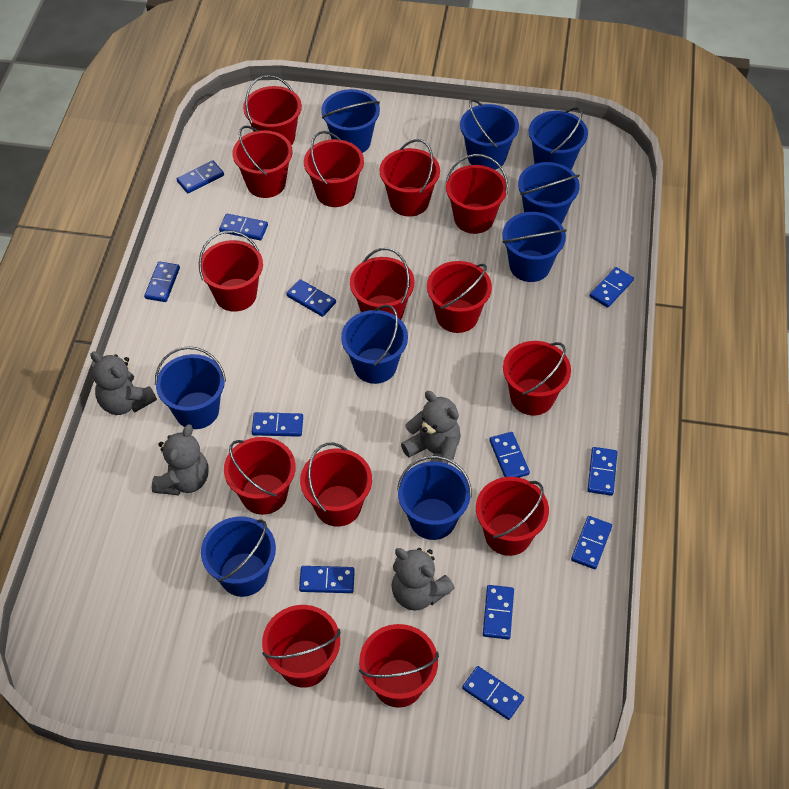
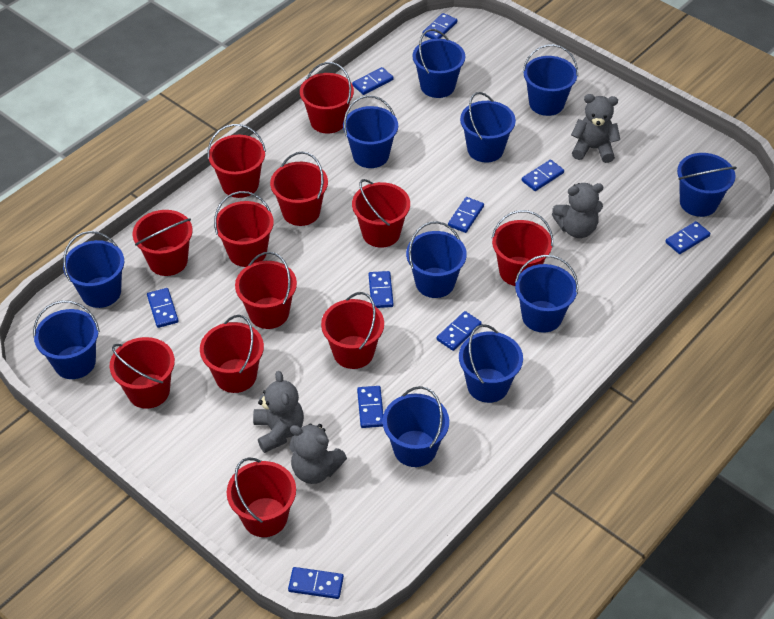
blue bucket: [155,346,226,429] [201,517,276,597] [321,89,380,153] [341,305,408,384] [397,456,472,540] [460,99,519,170] [503,212,567,282] [518,162,580,224] [529,107,588,170] = 9 -> [33,300,100,379] [63,231,124,308] [343,95,398,168] [383,386,449,467] [406,221,467,298] [413,29,465,98] [459,324,523,403] [460,92,516,162] [515,255,578,333] [523,44,578,116] [677,153,737,217] = 11
blue domino: [144,261,180,302] [177,160,224,193] [219,214,268,240] [252,412,303,437] [286,279,336,317] [299,566,355,593] [462,666,524,720] [483,585,514,639] [489,432,530,478] [571,516,612,569] [588,447,617,496] [590,267,634,308] = 12 -> [147,288,179,328] [288,567,344,599] [352,67,393,95] [357,386,383,428] [369,271,394,308] [423,13,457,39] [437,311,482,351] [448,197,484,233] [522,160,564,191] [665,221,710,254] = 10
red bucket: [199,231,263,312] [224,437,296,515] [232,126,293,198] [243,75,302,146] [262,605,340,688] [300,443,372,527] [304,131,364,207] [350,248,415,320] [359,624,439,708] [380,139,440,216] [427,261,492,333] [446,154,508,234] [476,477,549,556] [503,341,571,415] = 14 -> [110,337,175,409] [133,210,192,276] [200,315,264,393] [208,124,266,198] [214,191,274,267] [227,457,296,537] [235,252,297,329] [270,152,328,226] [300,62,354,134] [321,292,384,369] [352,179,410,248] [492,210,553,286] = 12

